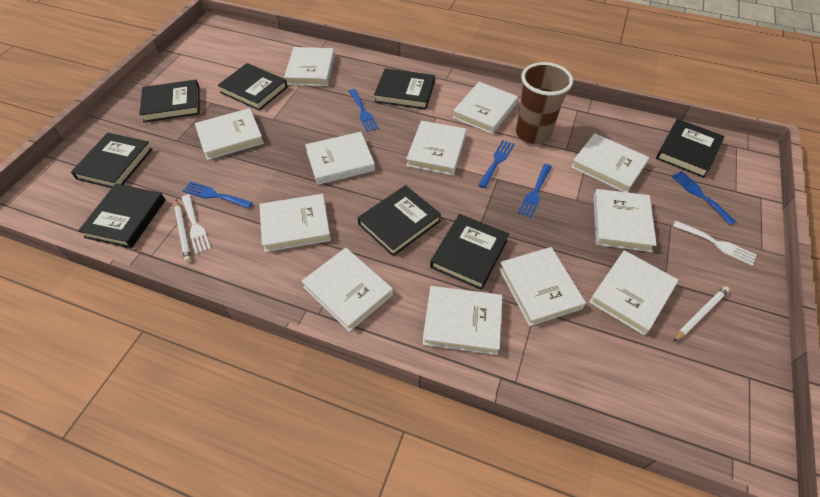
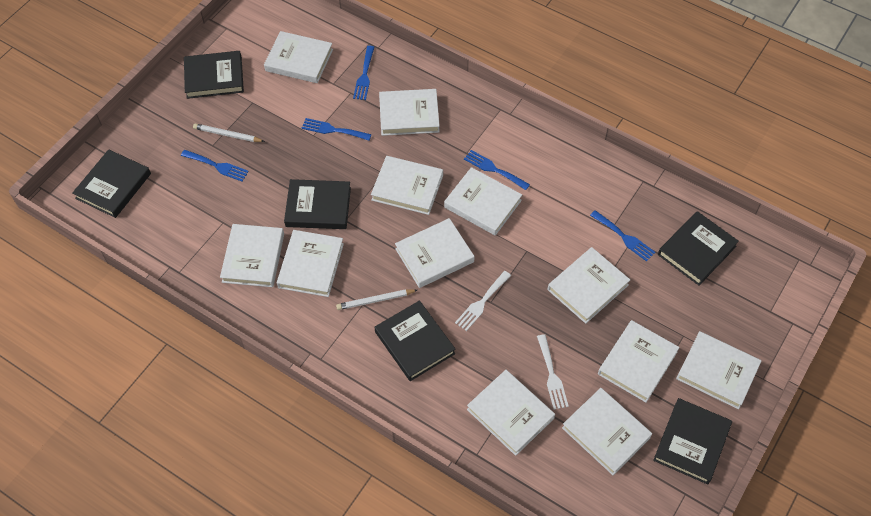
black book: [71,133,153,188] [78,184,165,248] [139,80,200,122] [217,63,288,111] [358,185,441,256] [374,68,435,110] [430,214,509,290] [656,119,725,178] = 8 -> [72,149,151,218] [184,51,244,99] [284,179,351,229] [375,300,456,381] [653,398,732,484] [658,211,739,285] = 6
brown cup: [516,62,573,144] = 1 -> none = 0

